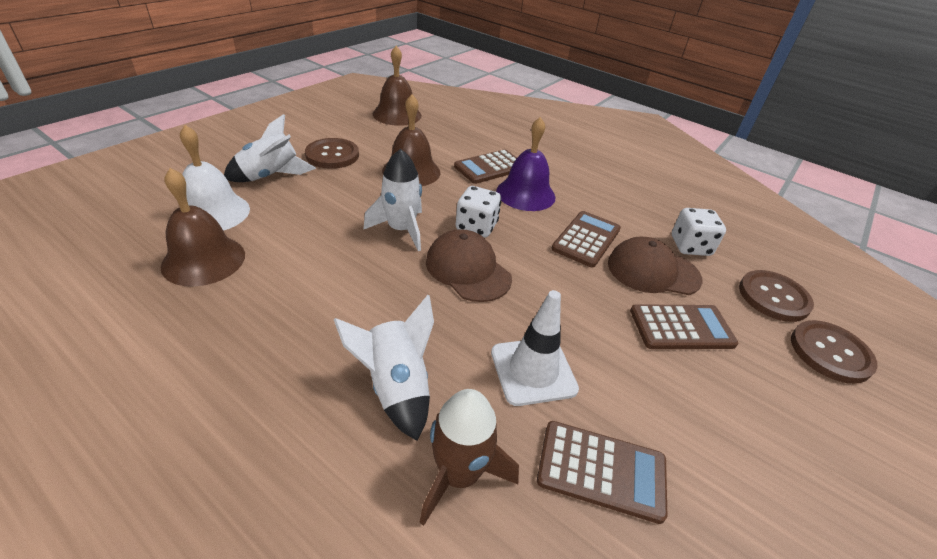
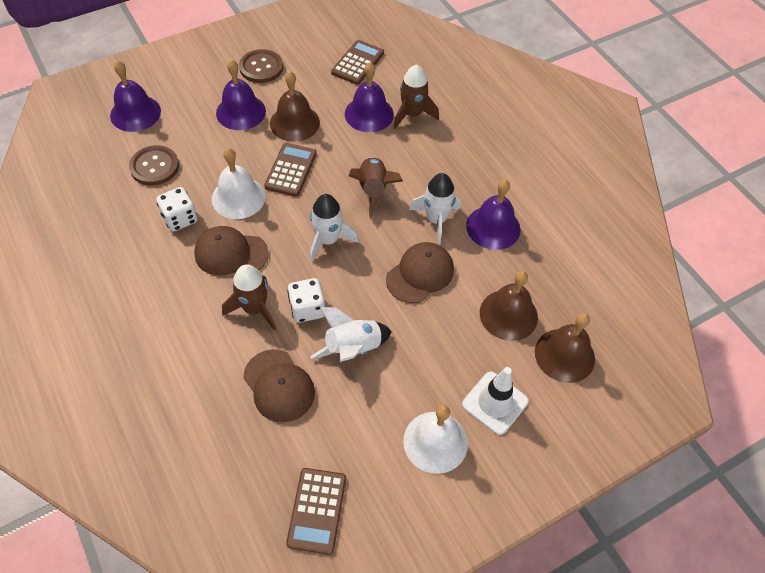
brown button: [305,138,359,169] [739,270,814,322] [791,320,878,384] = 3 -> [129,145,179,185] [239,49,283,83] = 2
brown calculator: [454,149,517,184] [537,421,667,524] [551,211,621,267] [630,304,738,349] = 4 -> [264,143,317,197] [286,468,346,555] [331,40,384,85] = 3
brown cap: [426,229,512,302] [608,237,703,295] = 2 -> [194,226,269,276] [243,349,315,422] [386,242,454,303] = 3
brown rocket: [419,389,519,526] = 1 -> [222,264,276,330] [349,157,403,218] [393,65,439,129] = 3
purple bell: [496,117,555,211] = 1 -> [110,60,161,132] [216,59,266,130] [345,62,394,132] [466,179,521,250] = 4
white bell: [179,125,250,231] = 1 -> [212,148,266,219] [403,405,468,474] = 2

